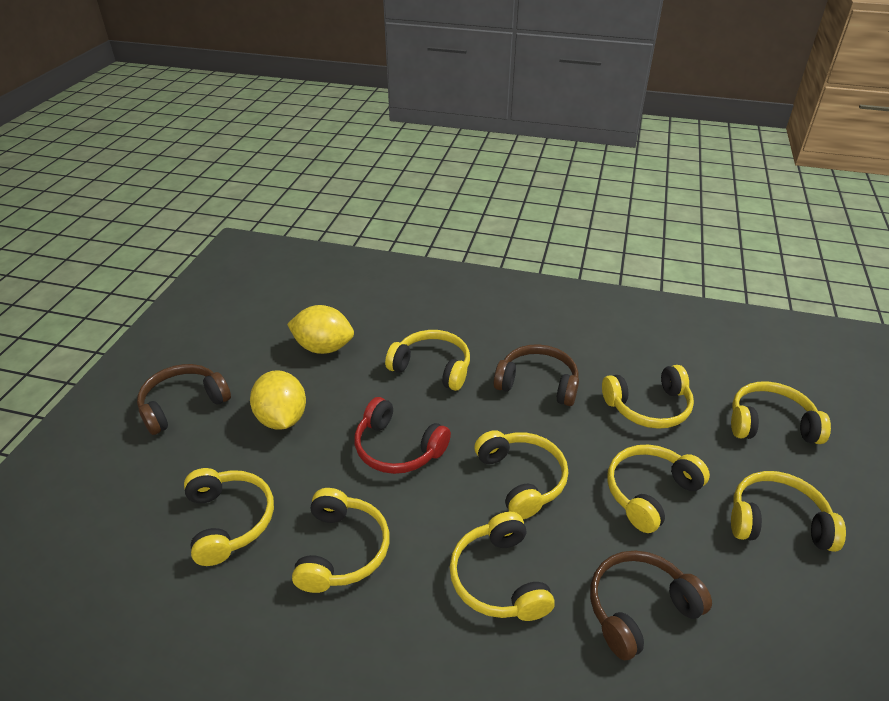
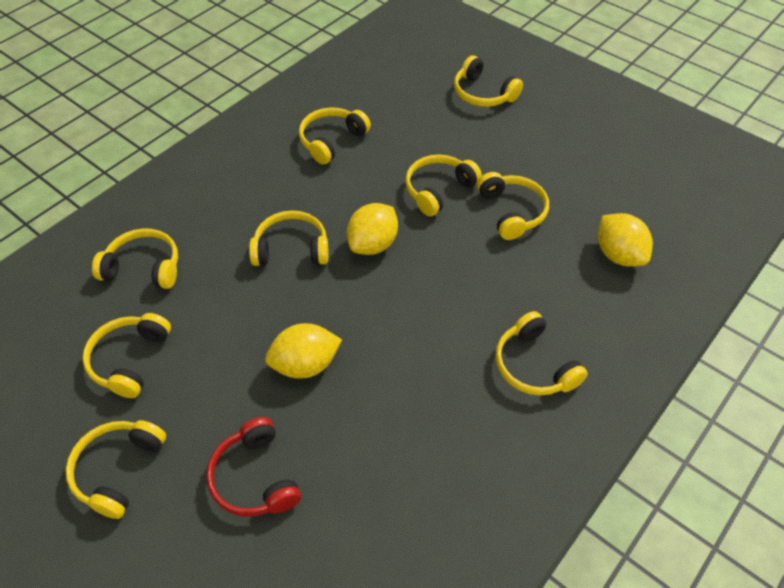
brown headphones: [137,364,231,435] [494,344,579,406] [590,551,712,660] = 3 -> none = 0
yellow lemon: [250,370,306,430] [287,305,354,354] = 2 -> [265,323,342,379] [347,203,398,255] [598,213,653,267] = 3

